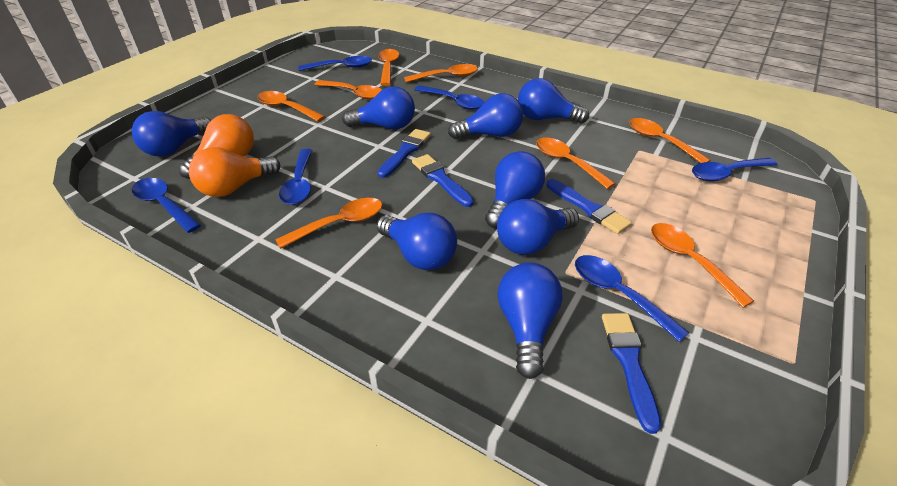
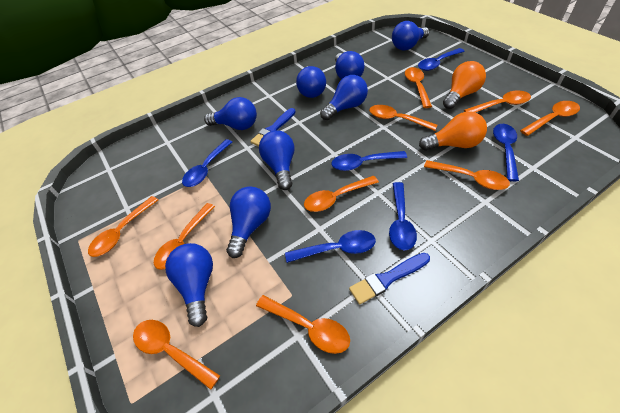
blue brush: [377,129,431,178] [412,154,474,207] [546,179,632,234] [602,313,661,434] = 4 -> [250,108,296,146] [349,253,430,304] = 2
orange spoon: [257,91,325,122] [275,198,382,249] [314,80,382,100] [378,49,399,86] [404,64,478,82] [536,137,616,189] [629,118,711,163] [651,223,754,308] = 8 -> [88,196,158,257] [133,320,220,390] [154,203,215,270] [256,295,350,354] [304,176,379,212] [369,105,438,131] [405,67,432,108] [424,160,510,190] [464,91,531,113] [520,101,580,136] = 10

